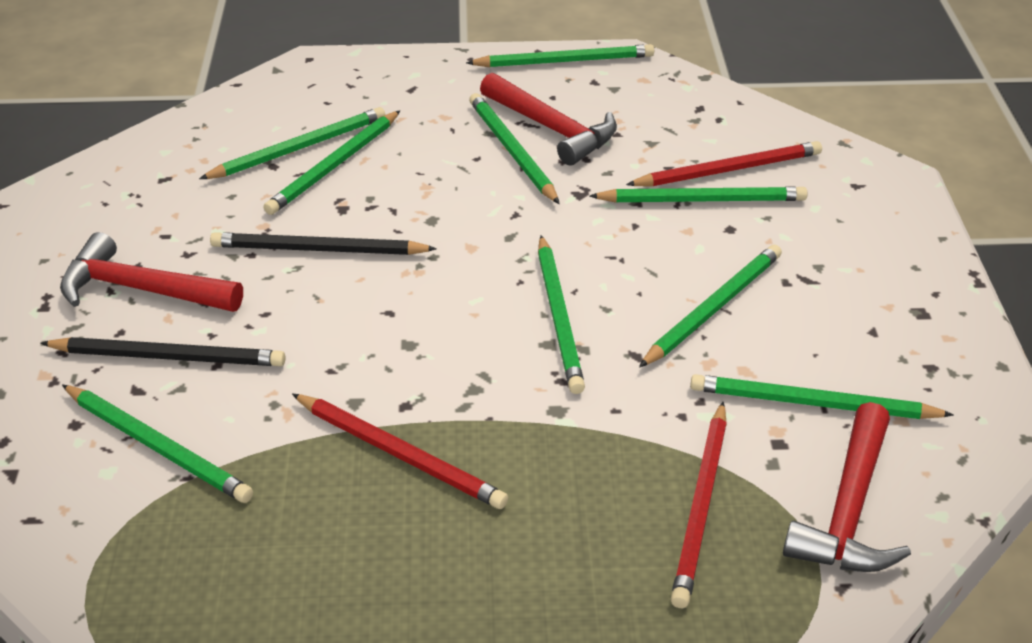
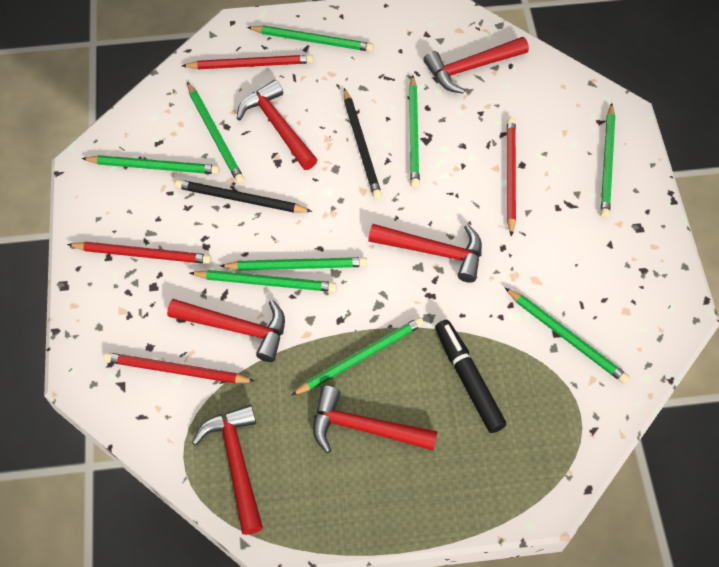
black marker: none = 0 -> [435,320,506,433] = 1
red hammer: [60,232,243,312] [480,73,617,165] [783,402,911,572] = 3 -> [167,299,285,362] [192,405,263,535] [237,80,318,170] [313,386,438,453] [368,224,482,283] [424,37,529,94] = 6
red pencil: [292,394,508,509] [626,141,822,187] [671,402,727,608] = 3 -> [67,241,211,264] [103,352,256,383] [182,55,313,69] [507,118,516,237] = 4

